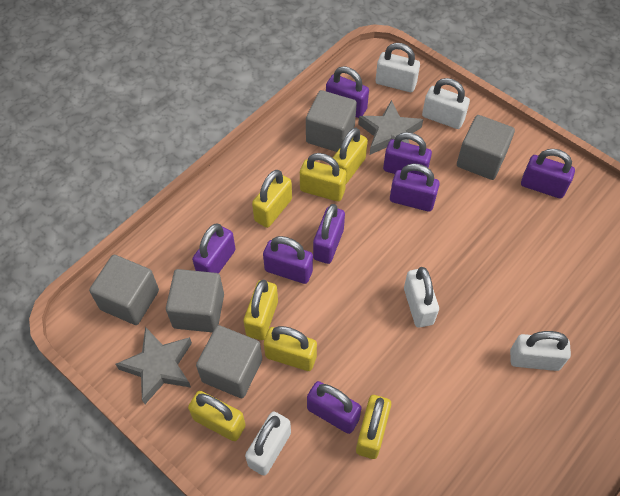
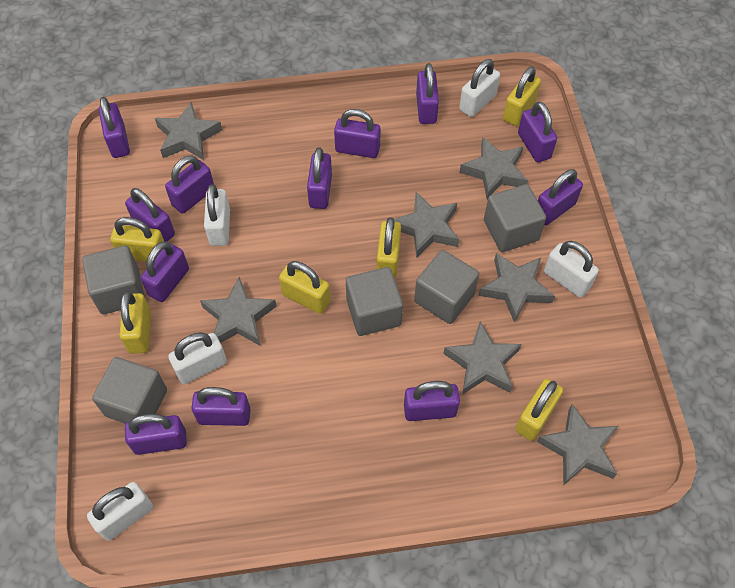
grey star: [116,327,192,404] [358,100,423,155] = 2 -> [155,102,222,160] [200,277,277,346] [394,192,459,258] [443,321,521,395] [459,137,528,199] [478,253,555,323] [537,404,618,486] = 7
purple padlock: [192,224,236,274] [263,236,313,284] [307,381,362,434] [313,204,345,264] [326,66,369,118] [383,132,432,176] [390,163,440,212] [521,149,575,199] = 8 -> [99,97,130,158] [125,188,175,242] [125,414,187,455] [141,241,189,302] [165,155,214,214] [191,387,251,426] [307,147,332,209] [334,109,381,158] [404,381,460,421] [416,63,439,124] [518,101,557,163] [538,169,583,225] = 12
yellow padlock: [188,391,246,441] [244,280,278,340] [252,170,292,228] [264,326,317,371] [300,153,346,202] [333,128,368,184] [356,395,391,459] = 7 -> [110,217,164,262] [119,291,151,354] [279,261,330,314] [376,217,401,278] [503,67,541,126] [515,379,563,441] = 6

